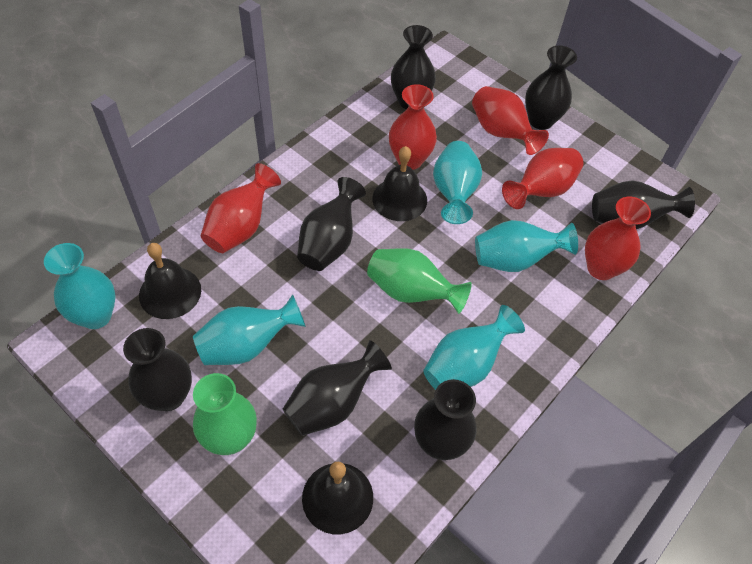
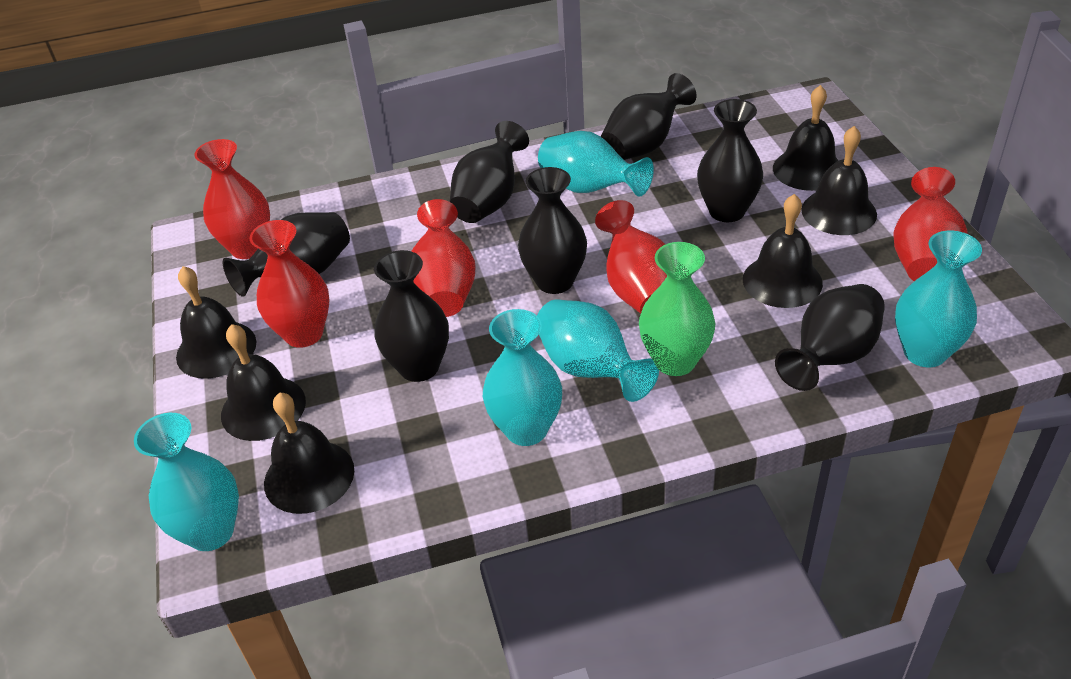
black bell: [139,243,201,319] [302,462,373,534] [372,146,427,221] = 3 -> [176,266,257,379] [221,324,306,441] [264,392,354,514] [743,194,823,308] [773,85,838,191] [801,126,877,235] = 6
green vase: [193,373,257,455] [367,248,472,314] = 2 -> [639,242,715,376] = 1

